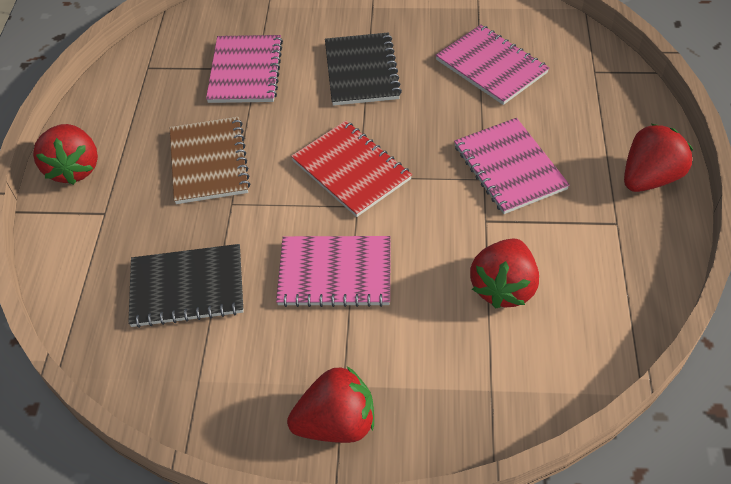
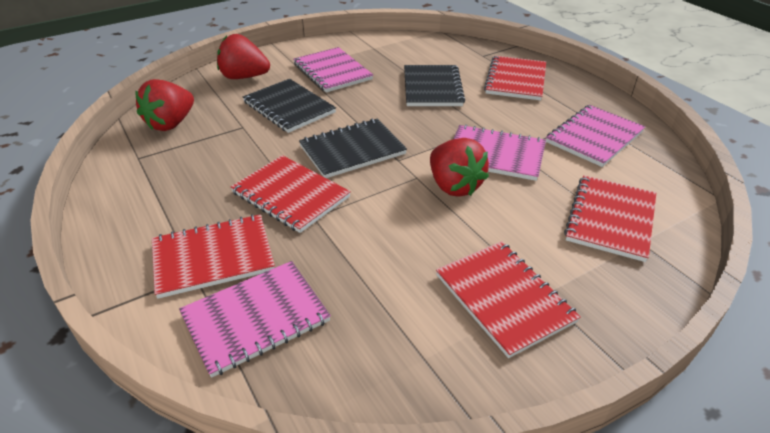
black notebook: [128,244,244,328] [325,32,402,106] = 2 -> [243,79,336,133] [299,119,407,178] [404,65,465,106] = 3
brown notebook: [170,117,250,204] = 1 -> none = 0
red notebook: [291,121,412,217] = 1 -> [152,214,275,299] [231,155,351,233] [436,241,581,358] [484,56,546,100] [564,175,656,262] = 5
red strawberry: [33,124,98,185] [287,366,374,443] [470,239,539,308] [624,124,693,192] = 4 -> [135,79,194,131] [217,34,270,79] [430,138,489,197] = 3

